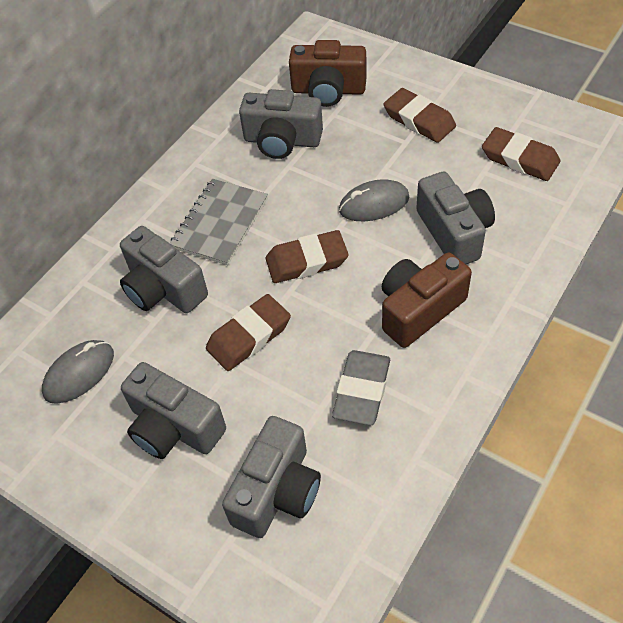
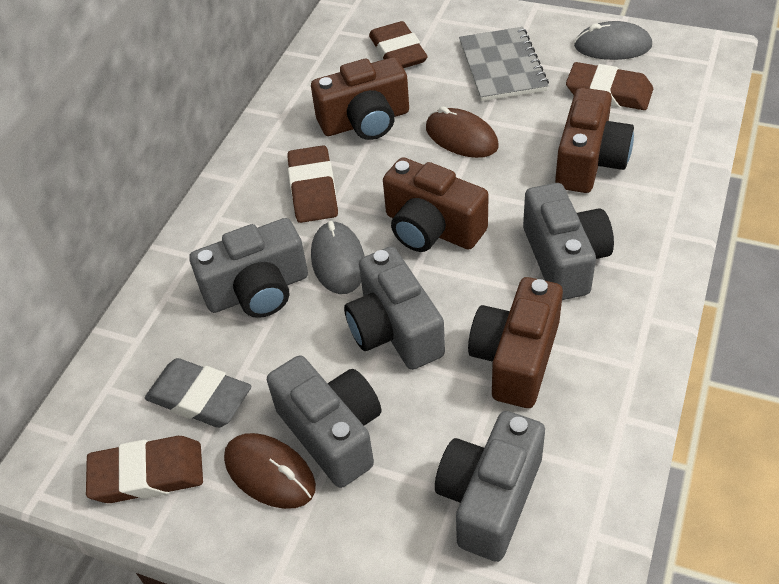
brown camera: [289,40,367,107] [382,252,472,348] = 2 -> [311,57,409,140] [383,157,489,252] [468,277,563,408] [555,88,634,193] = 4
brown mouse: none = 0 -> [224,433,316,509] [426,106,499,158] = 2

